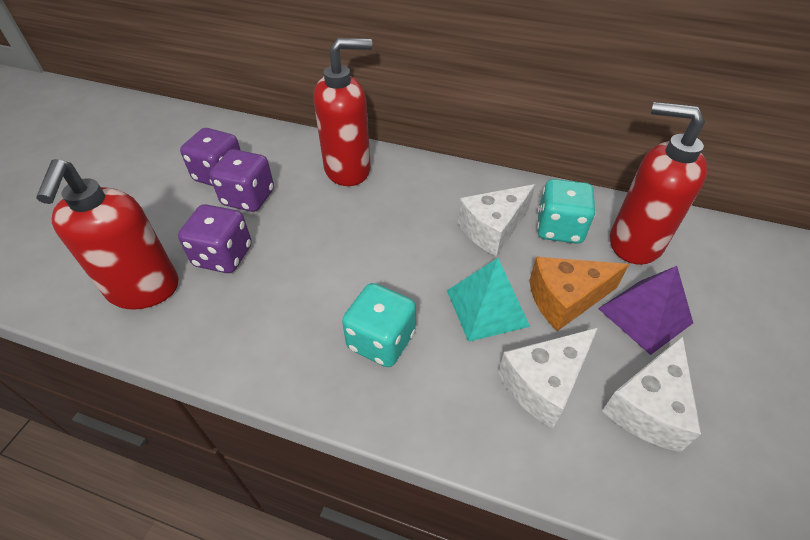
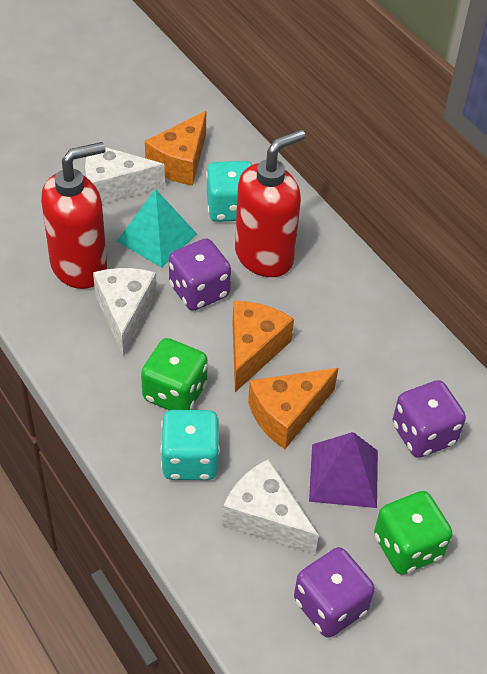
green dice: none = 0 -> [141,338,208,410] [374,491,452,575] = 2
orange cheese: [529,257,629,331] = 1 -> [145,111,206,186] [233,301,294,392] [248,368,338,449] = 3
red soap dispenser: [36,159,178,309] [313,38,372,186] [610,102,707,265] = 3 -> [41,142,107,289] [235,129,305,277] = 2

